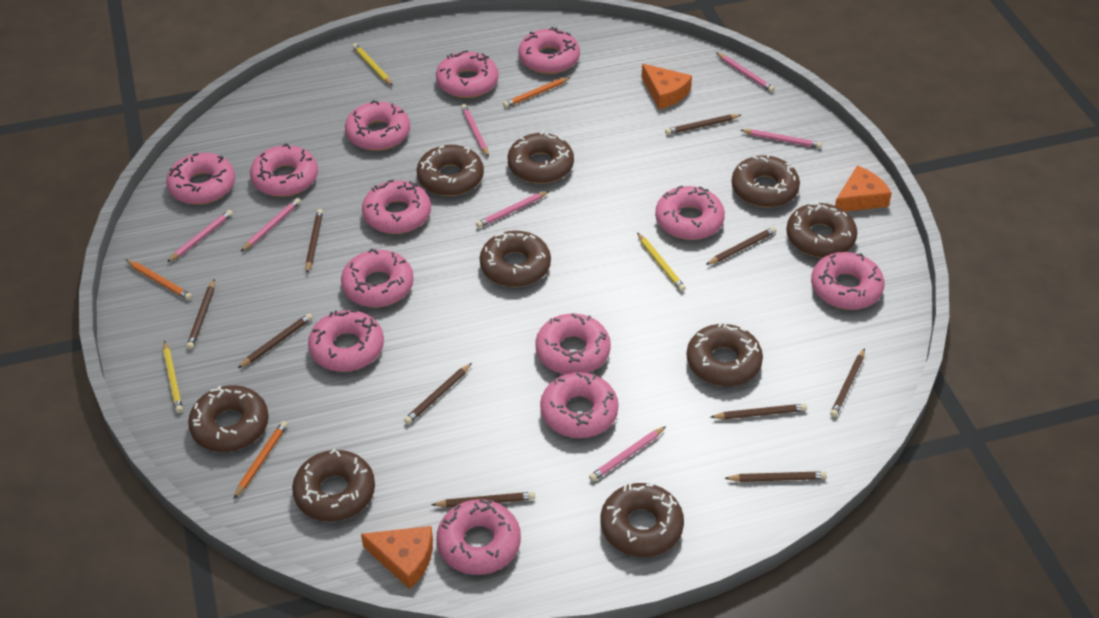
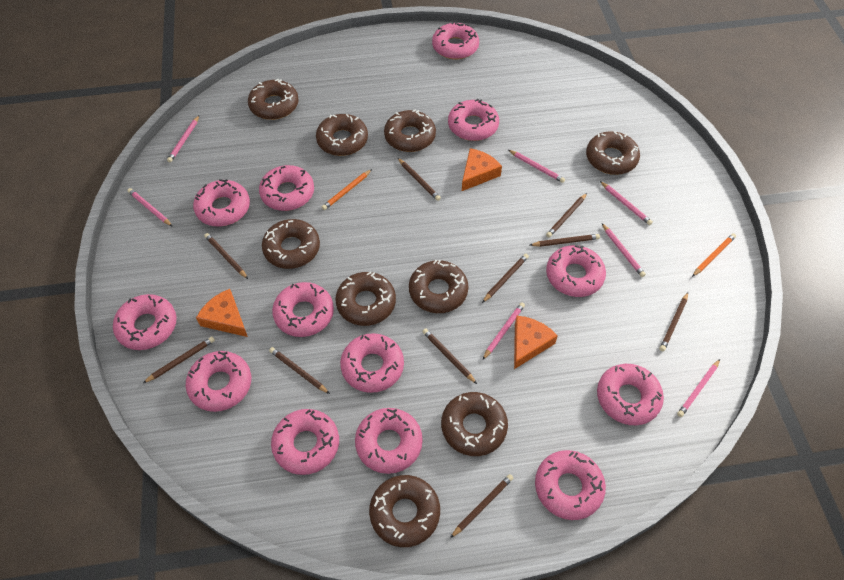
orange pencil: [126,260,192,300] [234,421,288,499] [503,77,571,108] = 3 -> [322,169,372,210] [692,233,736,277] = 2
yellow pencil: [163,341,183,413] [352,43,393,86] [637,233,686,291] = 3 -> none = 0

